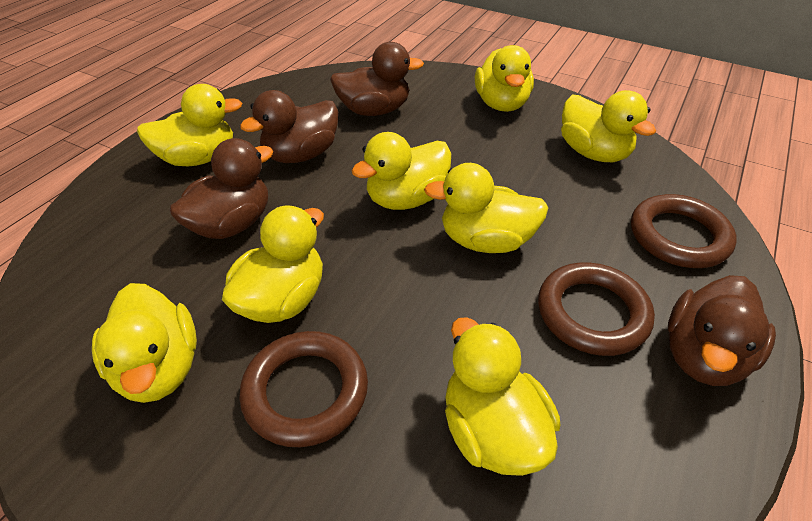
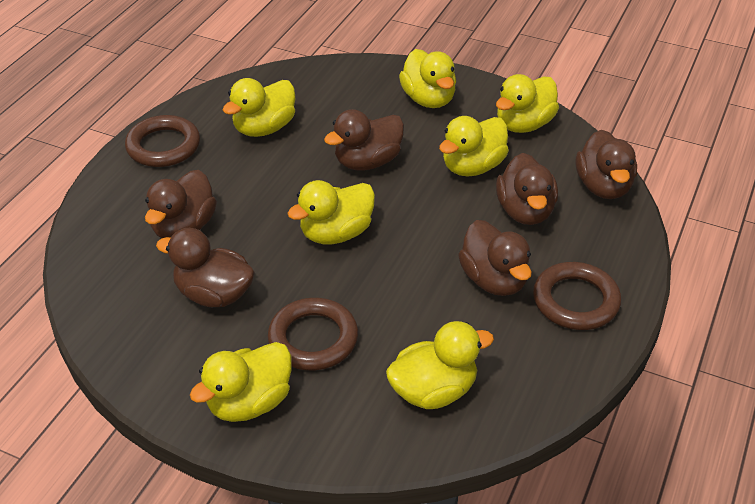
brown duck: [170,138,273,239] [240,90,338,163] [330,42,424,116] [668,275,776,386] = 4 -> [145,170,217,238] [156,228,255,307] [324,109,404,170] [458,220,532,296] [496,153,558,225] [576,130,637,199] = 6
yellow duck: [92,283,197,403] [137,84,243,166] [222,205,324,323] [352,132,451,210] [424,163,548,253] [445,317,560,476] [475,45,534,112] [561,90,656,162] = 8 -> [190,342,292,422] [223,78,295,137] [287,180,375,244] [386,321,494,409] [399,49,456,108] [439,116,509,176] [496,74,559,133] = 7

